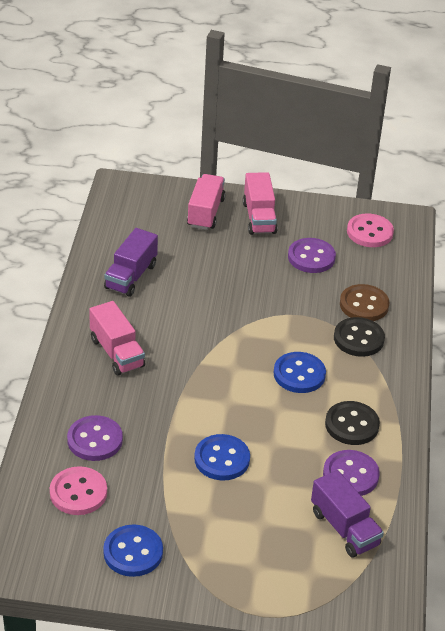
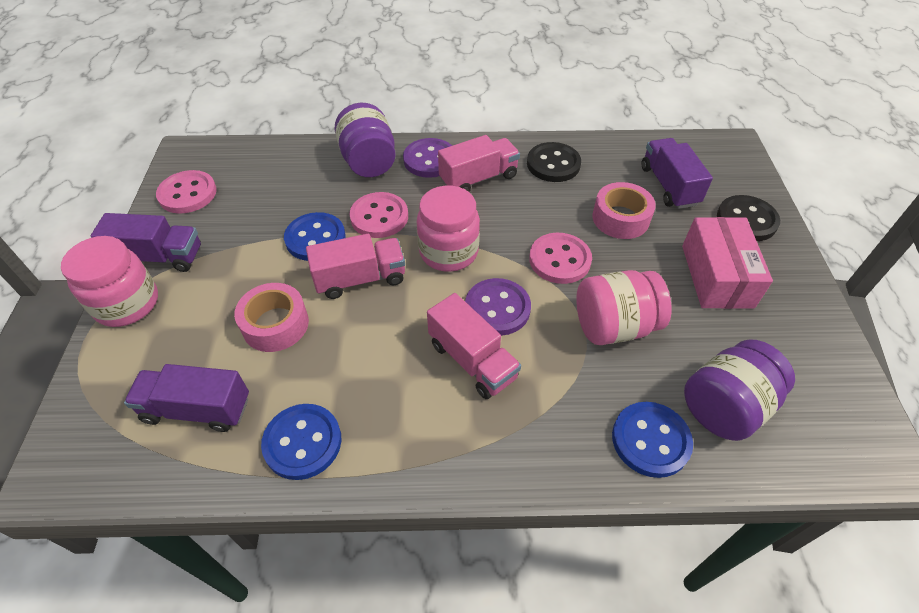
brown button: [340,284,390,321] = 1 -> none = 0
pink box: none = 0 -> [682,217,773,309] = 1
pink button: [50,466,107,515] [347,214,394,247] = 2 -> [156,170,217,214] [350,192,408,238] [529,233,592,284] = 3
pink jar: none = 0 -> [61,236,158,327] [417,186,480,272] [576,270,672,345] = 3
pink tape: none = 0 -> [234,283,309,352] [592,182,656,239] = 2
purple button: [67,415,123,461] [288,238,336,273] [323,450,380,496] = 3 -> [403,138,452,178] [465,278,531,336] = 2
purple jar: none = 0 -> [334,103,396,177] [684,339,795,441] = 2
purple truck: [104,228,158,297] [311,470,384,558] = 2 -> [91,213,201,272] [124,364,249,432] [641,138,713,209] = 3

